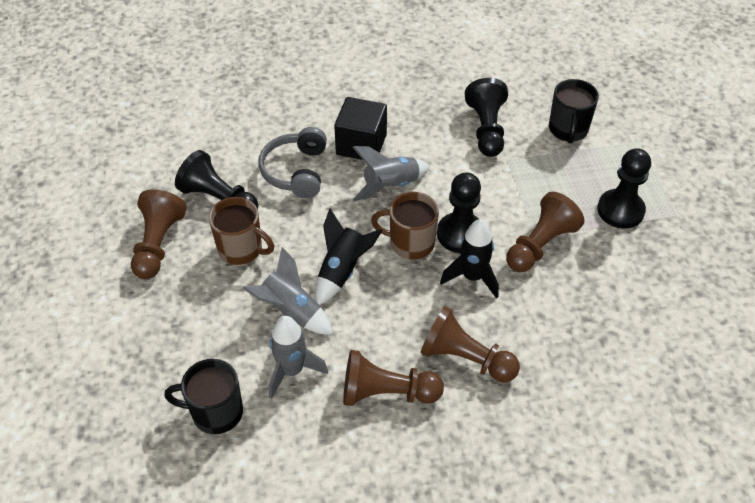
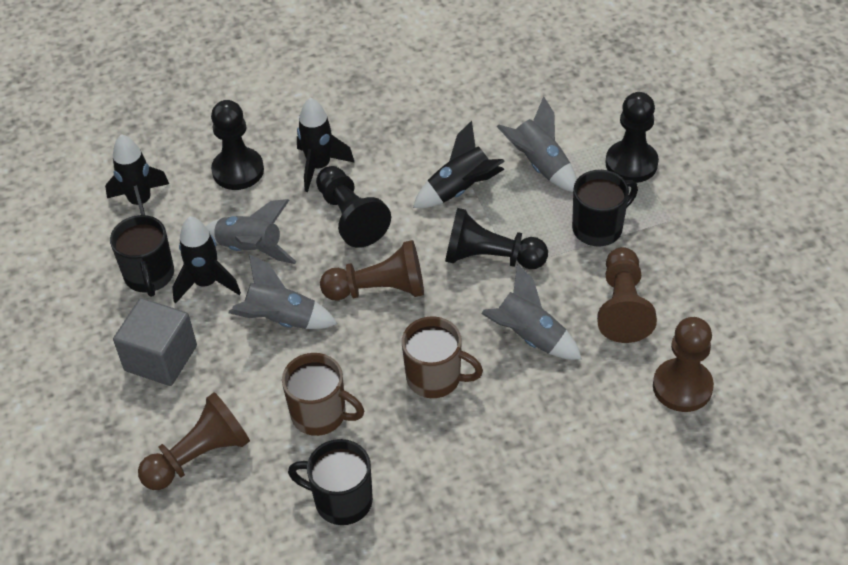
black cube: [334,97,387,160] = 1 -> none = 0
black mug: [164,359,243,434] [549,79,599,143] = 2 -> [110,215,174,297] [288,439,373,525] [572,170,638,246] = 3
black rocket: [315,209,383,305] [440,219,499,299] = 2 -> [105,134,169,215] [172,216,241,304] [297,97,355,192] [413,121,505,208] = 4
grey cube: none = 0 -> [113,298,197,386] = 1
grey headphones: [259,127,327,198] = 1 -> none = 0
grey rocket: [242,247,333,335] [269,316,328,399] [353,146,430,202] = 3 -> [206,199,296,264] [228,254,338,329] [481,264,582,360] [496,96,577,192] = 4

